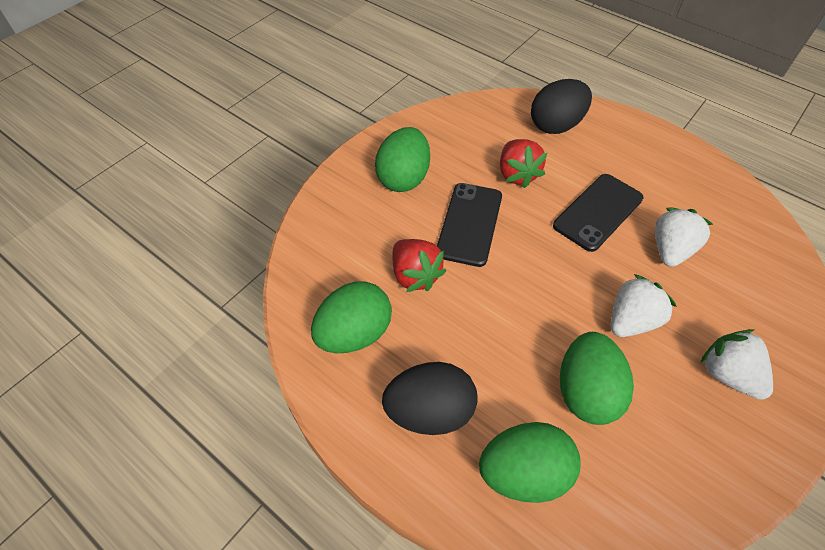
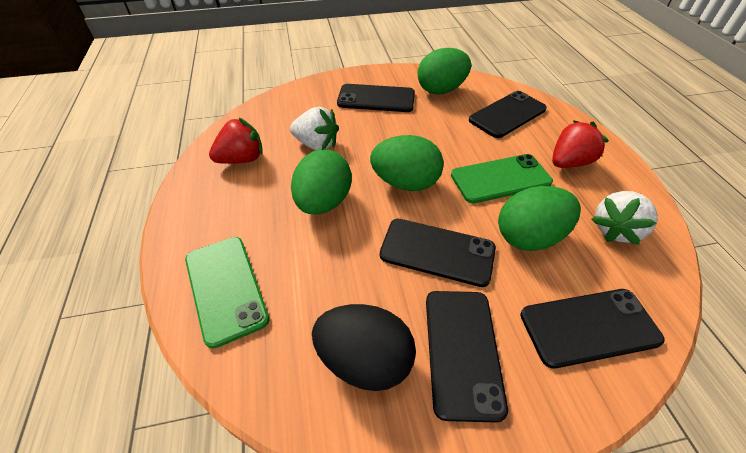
black egg: [382,362,478,435] [531,79,592,134] = 2 -> [312,304,416,391] = 1
black phone: [437,183,502,267] [553,174,643,252] = 2 -> [337,84,415,112] [380,219,496,287] [426,291,508,423] [469,91,547,138] [520,289,665,368] = 5
green phone: none = 0 -> [185,237,269,349] [451,154,553,203] = 2
white strawberry: [611,274,677,337] [655,208,713,267] [700,329,773,400] = 3 -> [290,107,339,150] [591,191,658,245] = 2

